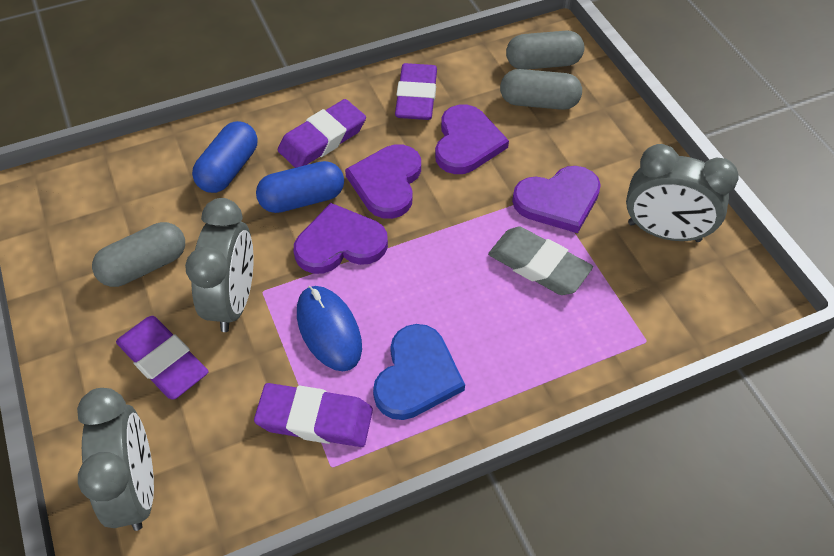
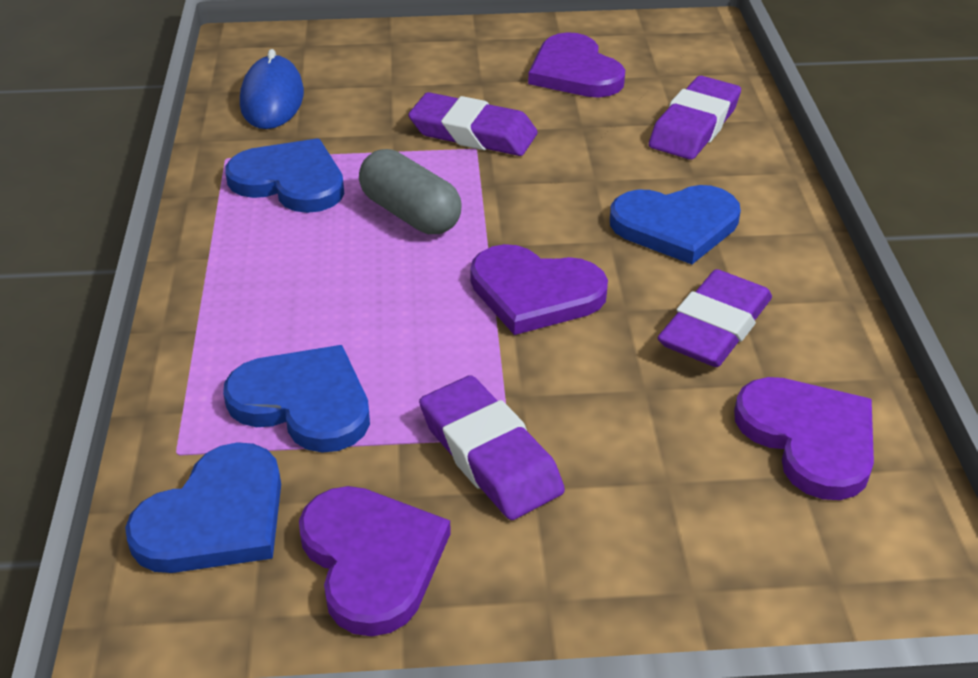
blue capsule: [192,121,258,193] [256,161,344,213] = 2 -> none = 0
blue heart: [373,324,465,420] = 1 -> [125,442,281,573] [223,345,370,453] [225,139,344,213] [610,185,741,264] = 4
grey capsule: [92,222,185,287] [500,69,582,110] [506,31,584,70] = 3 -> [359,149,462,234] = 1
grey clock: [77,388,154,531] [185,198,254,332] [626,144,739,242] = 3 -> none = 0
grey eraser: [488,227,593,295] = 1 -> none = 0

